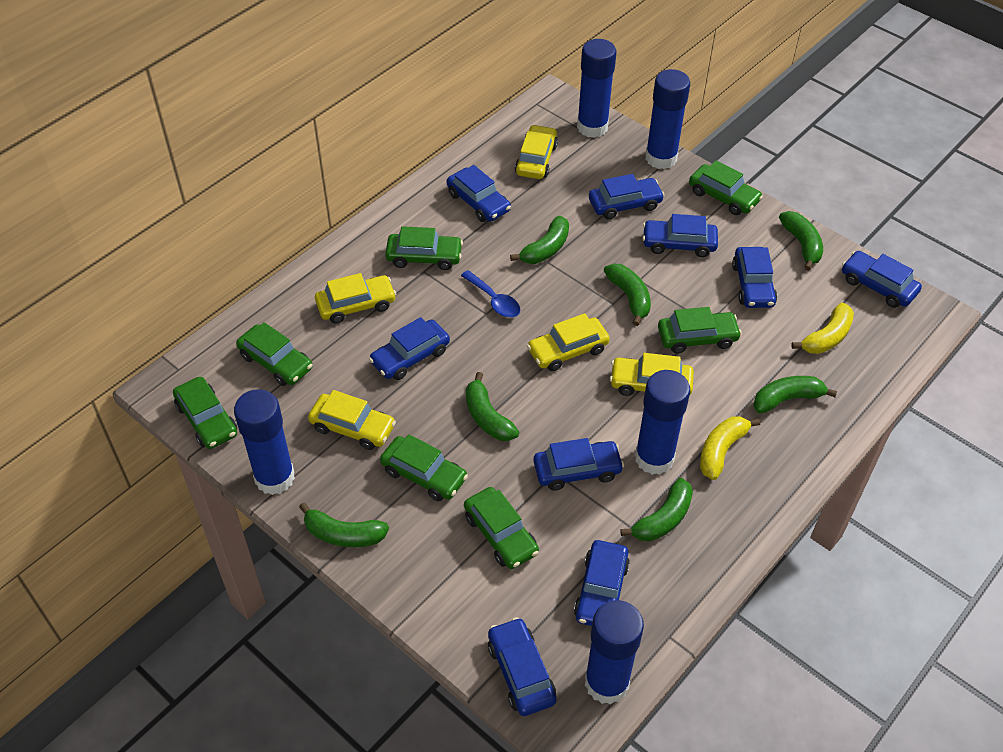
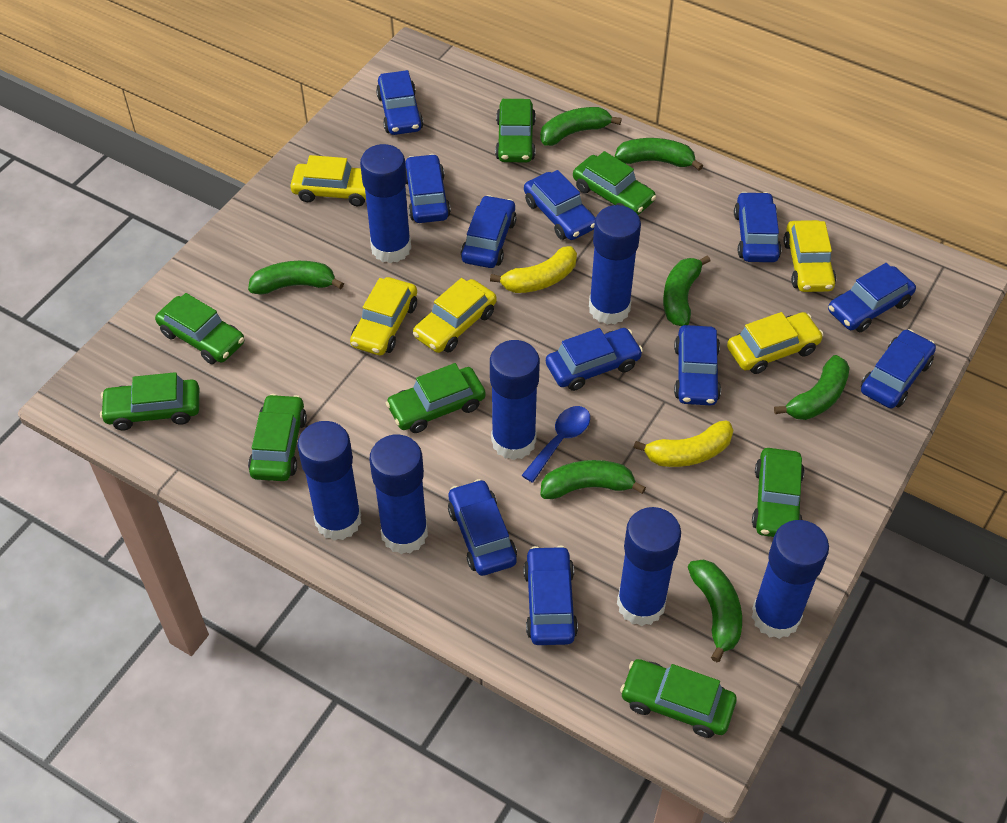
blue car: [369,317,450,380] [447,165,511,222] [488,617,556,716] [534,438,624,491] [574,540,630,626] [589,174,664,219] [643,214,718,257] [732,247,777,308] [842,251,922,308] = 9 -> [376,70,423,135] [405,154,451,223] [448,479,517,576] [461,195,517,268] [523,546,578,645] [524,170,595,240] [546,328,643,391] [674,325,721,405] [734,192,782,262] [828,263,916,332] [861,329,936,408] = 11
blue glue stick: [234,389,295,495] [577,39,617,138] [585,600,644,704] [635,370,690,475] [645,69,690,169] = 5 -> [297,421,361,541] [360,144,411,263] [369,434,428,554] [490,340,540,460] [589,205,641,325] [617,507,681,626] [752,520,829,639] = 7
green car: [173,377,237,449] [236,322,313,386] [380,434,468,501] [385,226,463,270] [464,487,539,569] [658,307,742,354] [689,160,763,215] = 7 -> [100,372,199,430] [155,293,245,364] [248,394,307,481] [386,363,486,433] [495,99,536,162] [573,151,656,215] [620,659,737,738] [752,448,805,537] = 8

